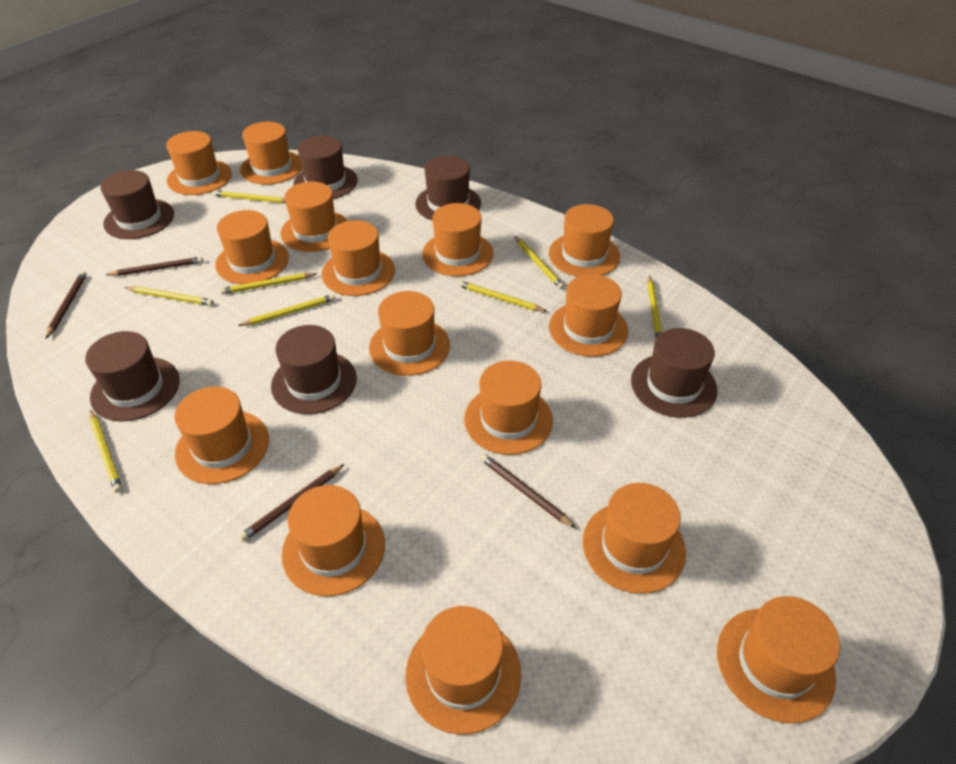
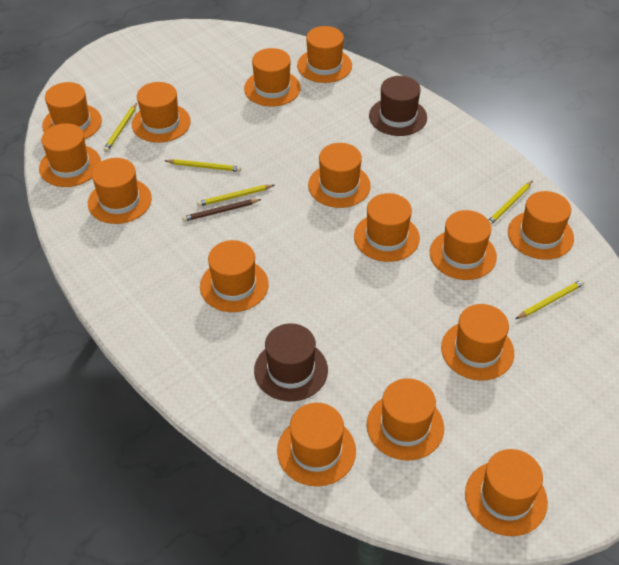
brown hat: [85,331,180,421] [100,170,174,239] [271,325,357,414] [293,136,358,199] [415,156,481,221] [631,328,717,418] = 6 -> [254,323,328,401] [369,76,427,136] = 2
brown pencil: [46,271,87,339] [106,257,203,276] [239,464,344,541] [480,454,576,528] = 4 -> [182,199,261,222] = 1
yellow pencil: [90,410,122,493] [125,286,214,306] [213,190,286,203] [220,273,317,294] [238,294,335,326] [458,281,548,312] [515,236,565,289] [648,275,662,338] = 8 -> [103,103,137,152] [165,159,241,172] [197,185,274,207] [488,181,533,225] [516,280,585,319] = 5

